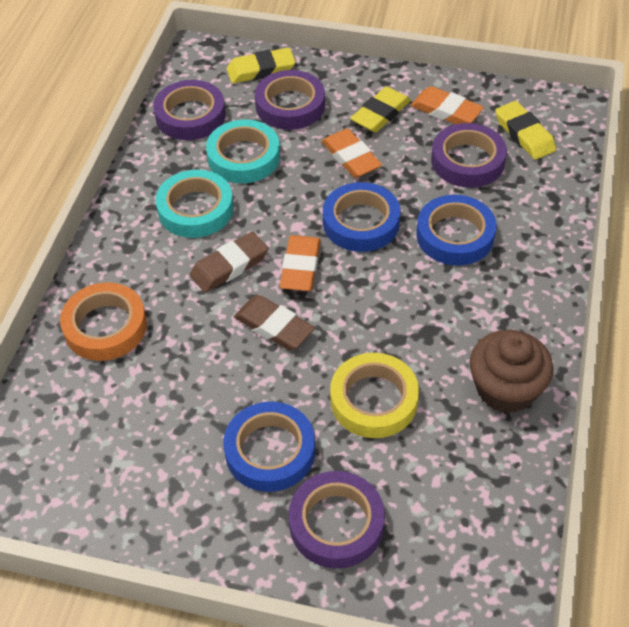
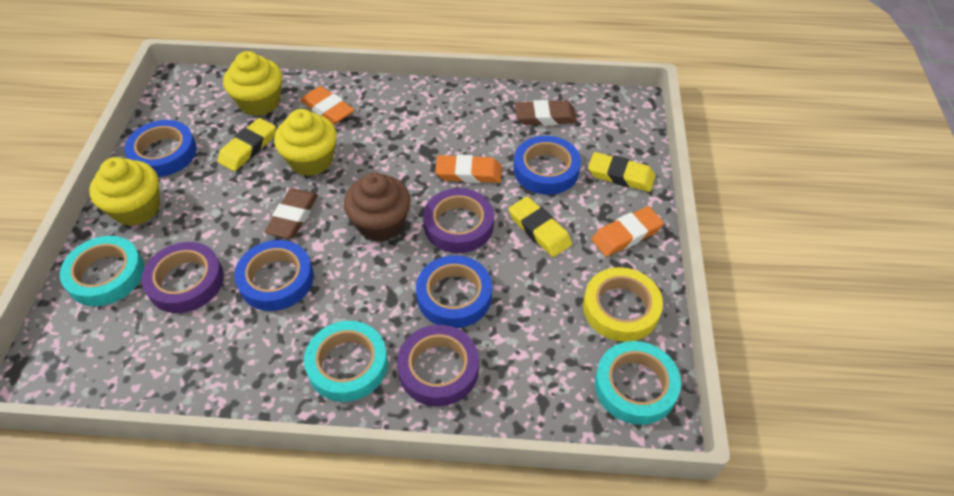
blue tape: [223,402,315,492] [323,182,400,252] [417,195,497,265] = 3 -> [124,120,197,177] [234,240,314,311] [416,255,492,328] [513,136,581,195] = 4
orange tape: [60,283,147,361] = 1 -> none = 0
purple tape: [153,80,226,140] [255,70,325,130] [289,471,385,568] [431,123,507,188] = 4 -> [141,242,224,313] [397,325,479,406] [423,188,494,253] = 3
turquoise tape: [156,170,234,238] [206,120,280,183] = 2 -> [60,236,144,306] [304,321,388,402] [595,341,681,425] = 3
yellow cupcake: none = 0 -> [89,157,160,226] [223,51,282,116] [274,109,337,176] = 3

